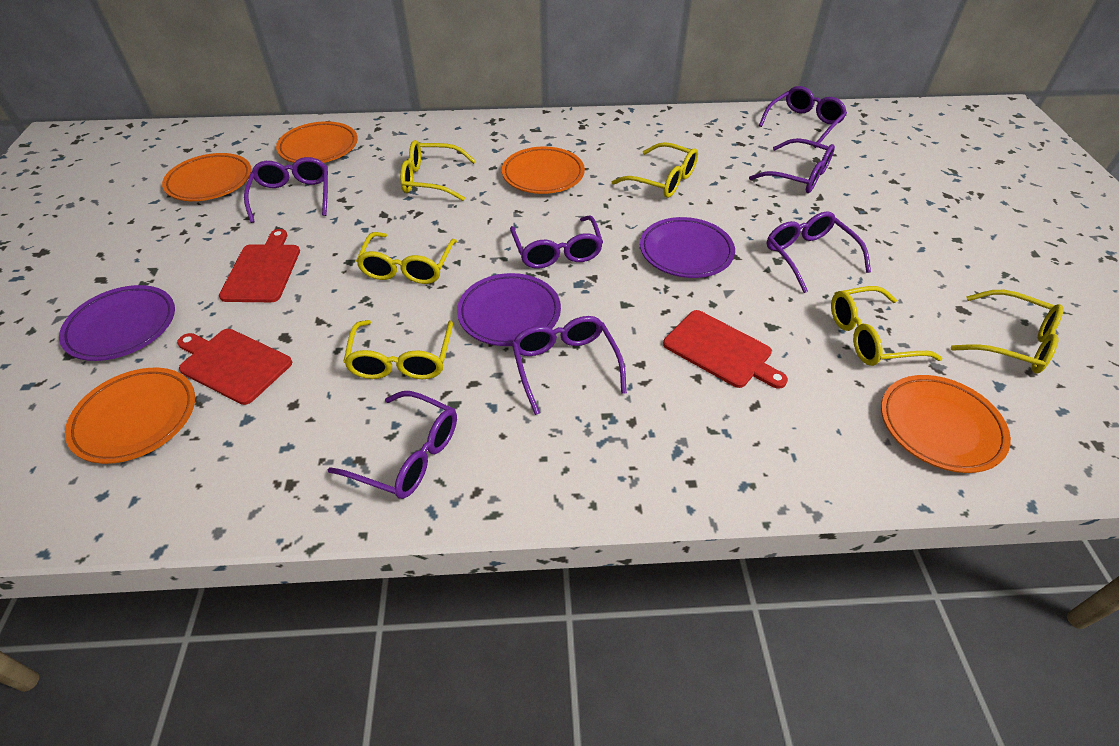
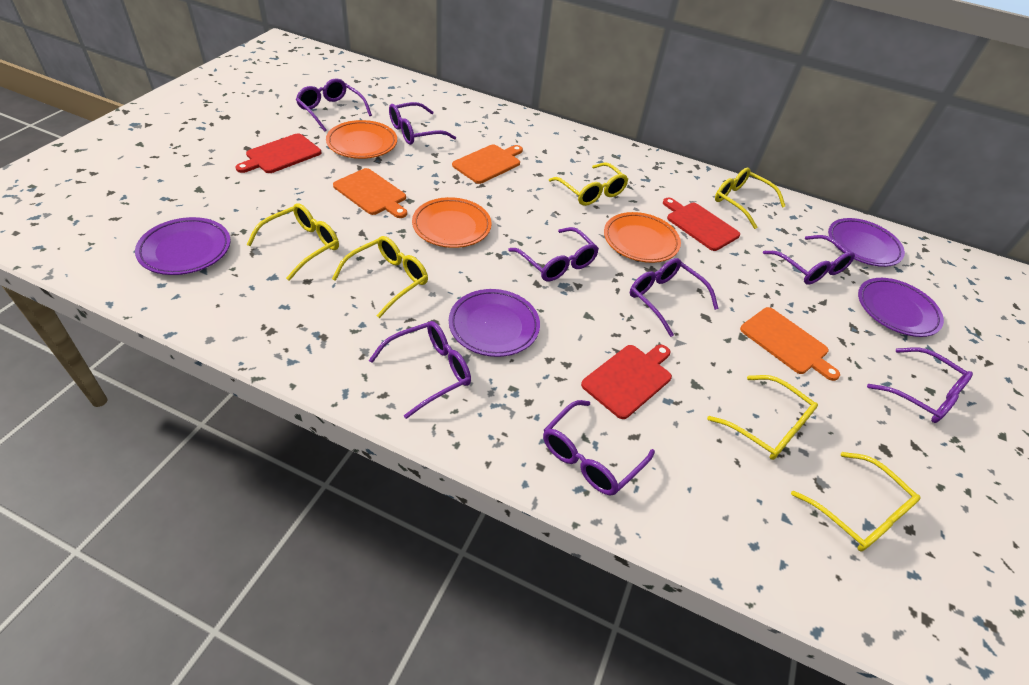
orange cutting board: none = 0 -> [333,168,407,218] [452,144,523,184] [740,307,840,381] = 3
orange plate: [65,368,195,464] [162,153,252,201] [276,121,358,163] [502,146,585,194] [881,375,1011,473] = 5 -> [326,120,397,159] [412,197,492,248] [604,212,681,263] = 3
purple glasses: [244,157,328,223] [328,391,457,499] [510,215,603,269] [512,316,627,415] [749,138,835,193] [759,86,847,148] [767,211,871,293] = 7 -> [296,78,372,132] [369,321,471,419] [389,102,456,145] [508,227,599,281] [543,400,655,496] [630,258,719,337] [763,235,855,285] [867,347,973,423] = 8
purple plate: [59,285,175,361] [457,273,561,346] [640,217,735,278] = 3 -> [135,217,231,275] [449,289,540,357] [828,218,905,267] [858,278,944,337] = 4

